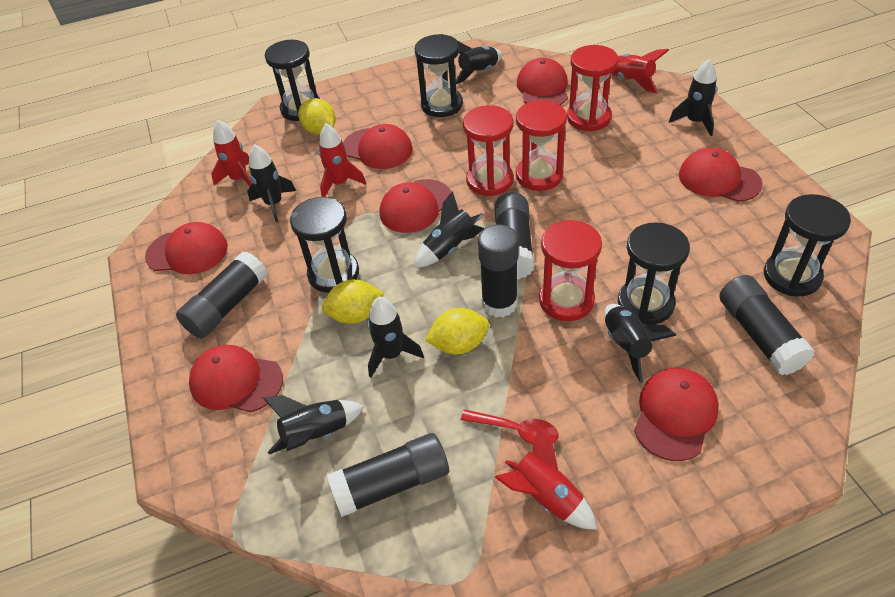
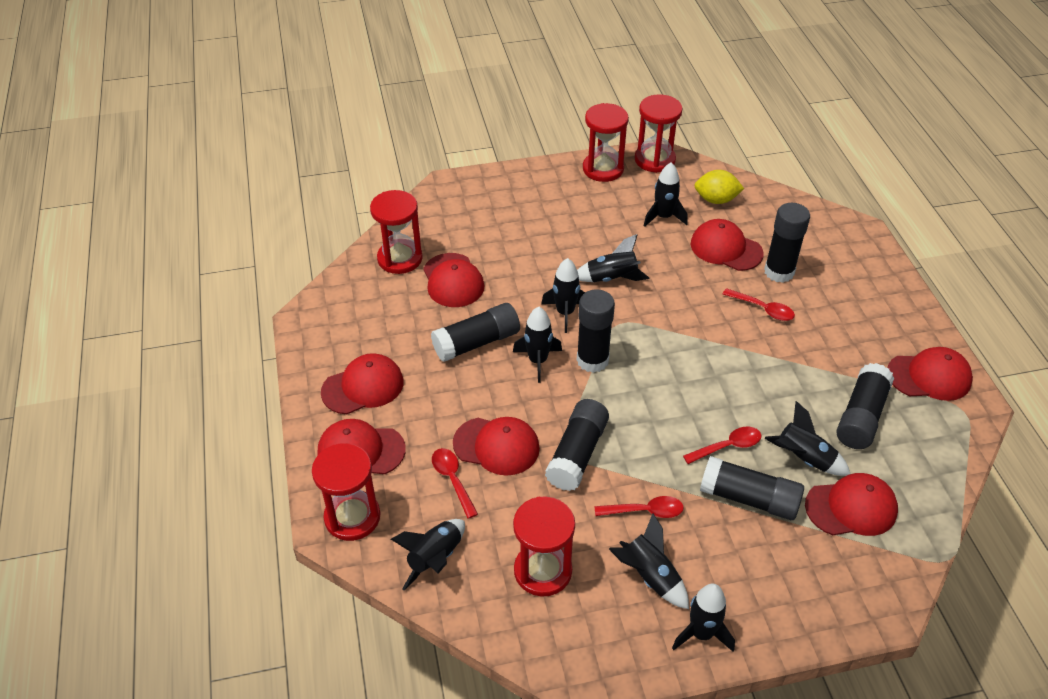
black glue stick: [176,251,267,338] [327,433,449,517] [478,224,519,317] [494,192,535,279] [719,275,815,375] = 5 -> [431,303,520,362] [545,399,609,491] [577,290,615,373] [700,456,804,520] [764,203,810,283] [836,363,894,449] = 6
black hourglass: [265,40,320,121] [290,197,359,293] [414,34,463,117] [618,222,690,324] [764,194,851,297] = 5 -> none = 0
black rocket: [247,144,296,222] [263,395,364,454] [368,297,424,378] [414,191,484,268] [456,41,502,84] [604,304,677,383] [669,59,717,136] = 7 -> [391,519,465,591] [513,307,562,383] [541,258,585,333] [577,234,650,282] [609,513,689,609] [644,163,688,227] [672,584,735,652] [764,401,850,476] = 8
red hourglass: [463,105,514,196] [516,100,567,191] [539,220,602,321] [567,45,618,131] = 4 -> [312,443,380,541] [370,190,423,274] [513,496,575,597] [583,103,629,182] [635,94,683,173] = 5
red rocket: [211,120,252,186] [319,123,366,197] [495,426,597,530] [611,49,669,93] = 4 -> none = 0
red spoon: [461,410,559,445] = 1 -> [432,448,478,519] [595,496,684,518] [683,427,761,464] [723,288,795,321] = 4
yellow lemon: [298,98,336,134] [322,279,384,324] [425,308,489,354] = 3 -> [694,170,744,204] = 1

